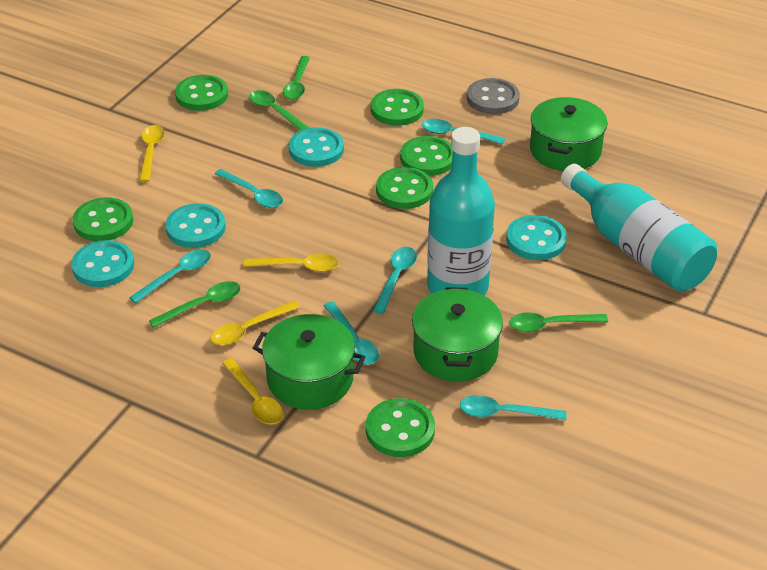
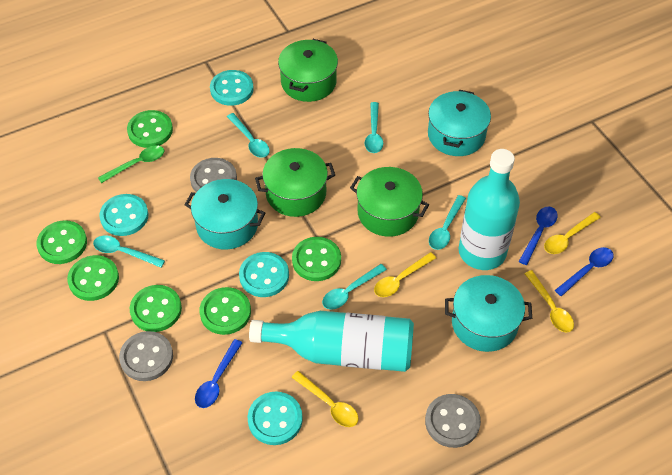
blue spoon: none = 0 -> [195,339,242,408] [519,207,558,265] [555,247,614,296] = 3
green spoon: [149,281,241,328] [249,90,309,131] [283,56,310,100] [510,312,608,332] = 4 -> [98,145,165,183] = 1
grey button: [467,78,520,114] = 1 -> [119,331,173,381] [190,158,237,192] [425,394,481,448] = 3
turquoise pot: none = 0 -> [185,179,265,250] [428,90,491,156] [445,275,532,352] = 3
turquoise spoon: [129,249,211,303] [215,169,283,208] [324,302,379,365] [373,247,417,314] [422,119,505,145] [460,395,567,420] = 6 -> [93,236,165,267] [227,113,270,158] [322,264,387,310] [365,102,383,153] [429,195,466,250] = 5

